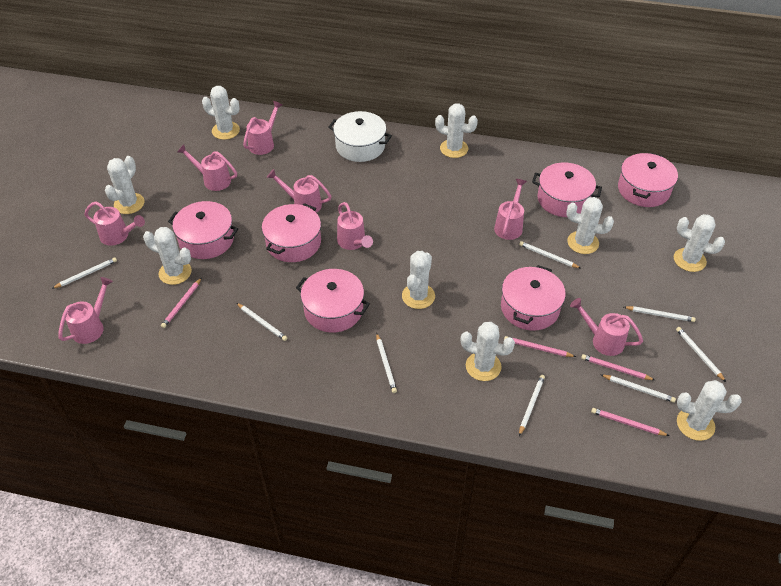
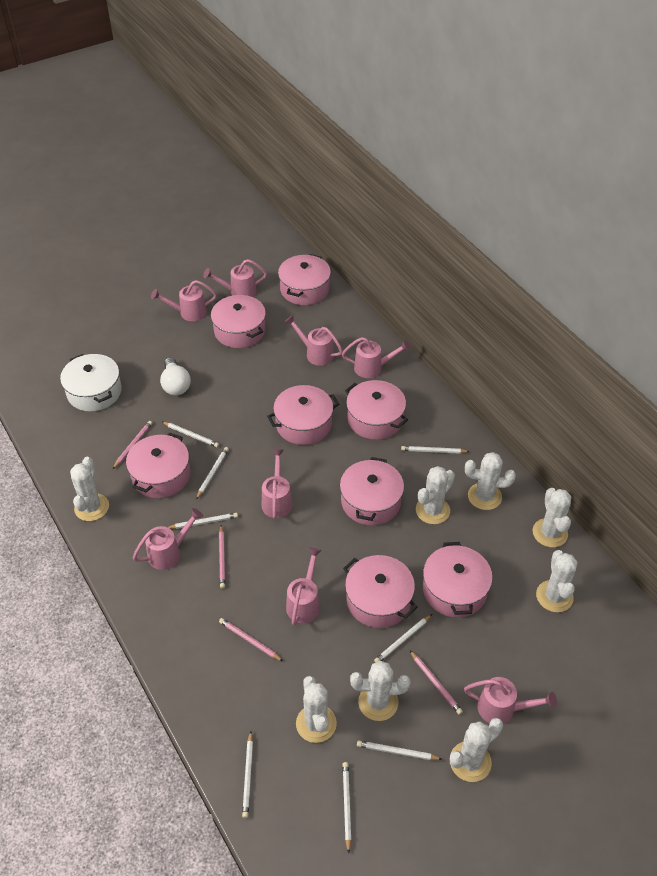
pink pot: [168,201,238,259] [262,203,321,262] [296,269,370,333] [501,265,566,331] [532,163,602,217] [618,153,678,207] = 6 -> [126,433,190,498] [211,295,266,348] [267,385,339,445] [278,254,331,305] [340,457,404,525] [343,555,417,628] [345,380,408,440] [423,542,493,618] = 8
white cactus: [105,156,145,214] [143,227,192,285] [202,86,240,140] [402,251,435,309] [435,103,478,158] [461,322,515,381] [566,197,614,254] [674,214,725,272] [677,380,742,441] = 9 -> [70,457,109,521] [296,676,337,743] [350,661,411,721] [416,466,455,524] [450,718,503,782] [465,452,516,510] [532,488,571,547] [536,550,578,612] = 8
white light bulb: none = 0 -> [160,357,191,395] = 1

